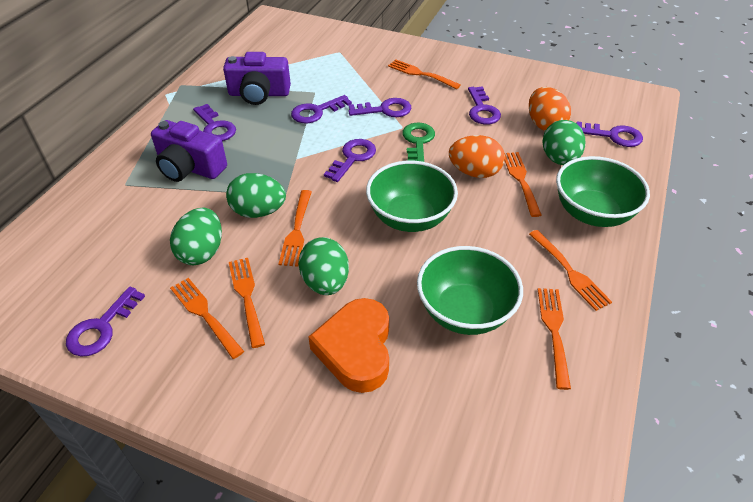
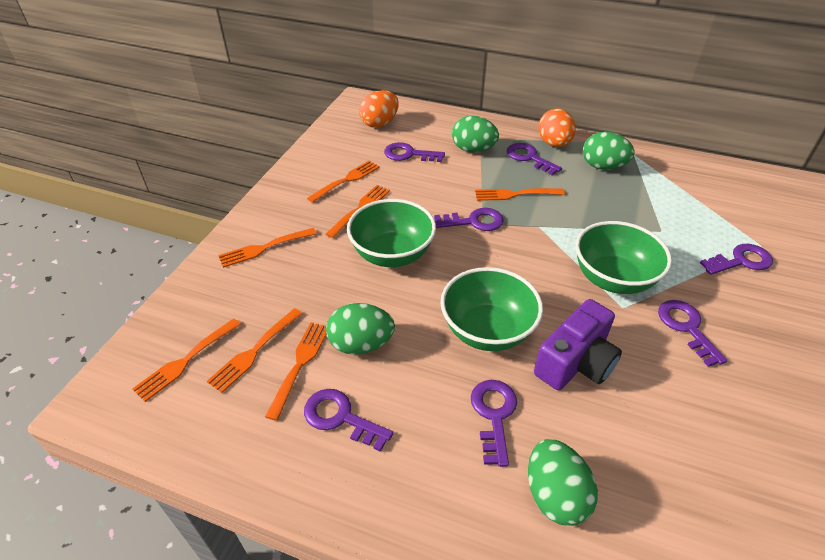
green key: [402,123,435,162] = 1 -> none = 0
orange heart: [308,298,389,393] = 1 -> none = 0
purple camera: [151,120,227,182] [223,52,291,105] = 2 -> [534,299,622,390] = 1

